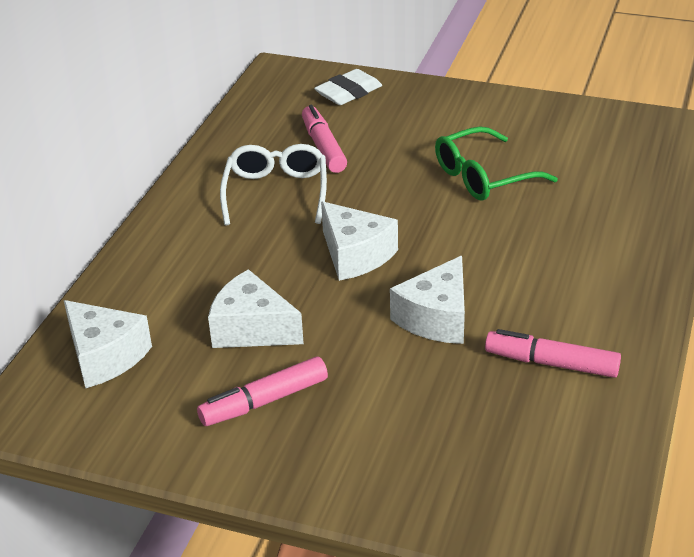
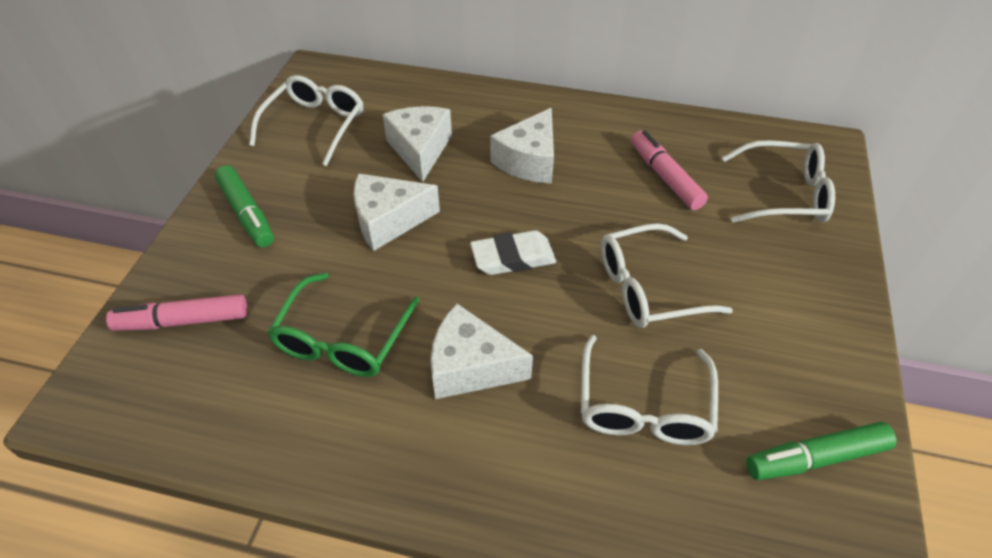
green marker: none = 0 -> [215,165,274,247] [746,422,897,480] = 2
pink marker: [197,357,328,426] [302,105,347,173] [485,329,621,378] = 3 -> [106,294,247,331] [631,130,708,210] = 2
white glasses: [220,144,327,225] = 1 -> [249,75,363,166] [581,335,718,445] [601,223,733,328] [722,140,835,223] = 4

